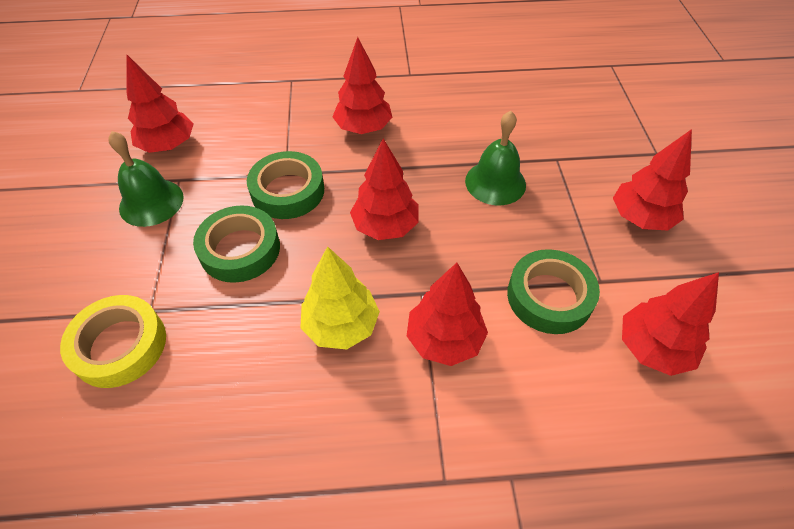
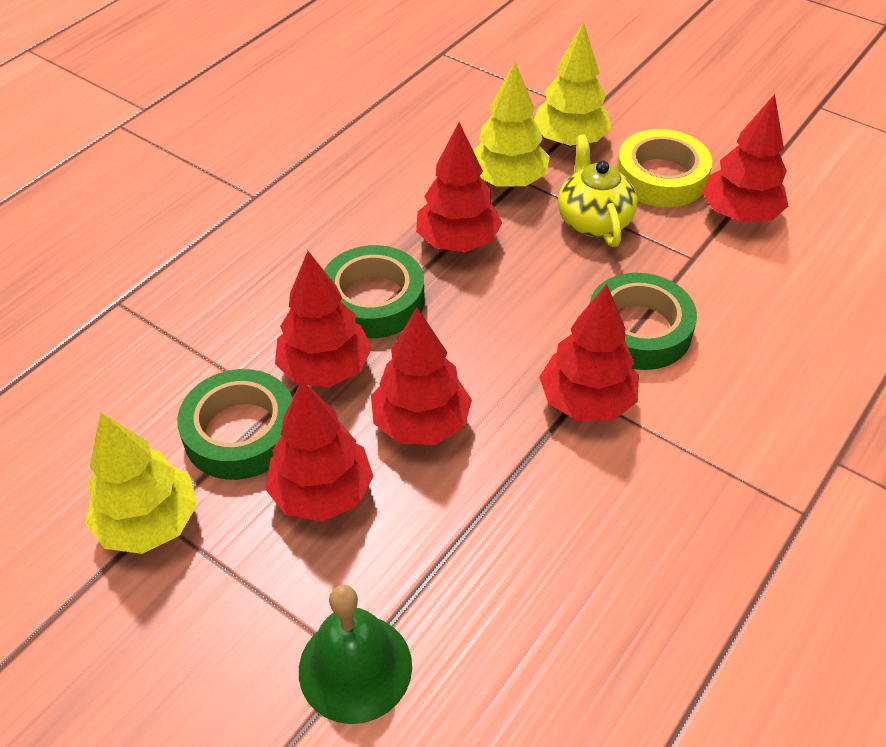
green bell: [108,131,184,227] [465,111,526,205] = 2 -> [299,585,412,724] = 1
yellow teapot: none = 0 -> [558,134,637,247] = 1
yellow tree: [301,246,380,350] = 1 -> [85,412,198,554] [474,62,550,187] [534,22,612,147] = 3

